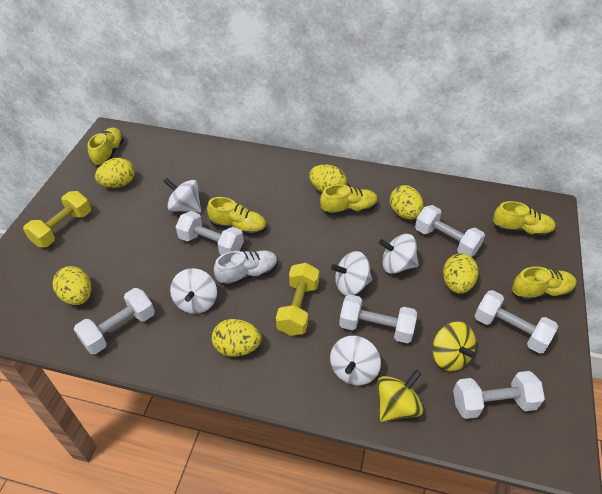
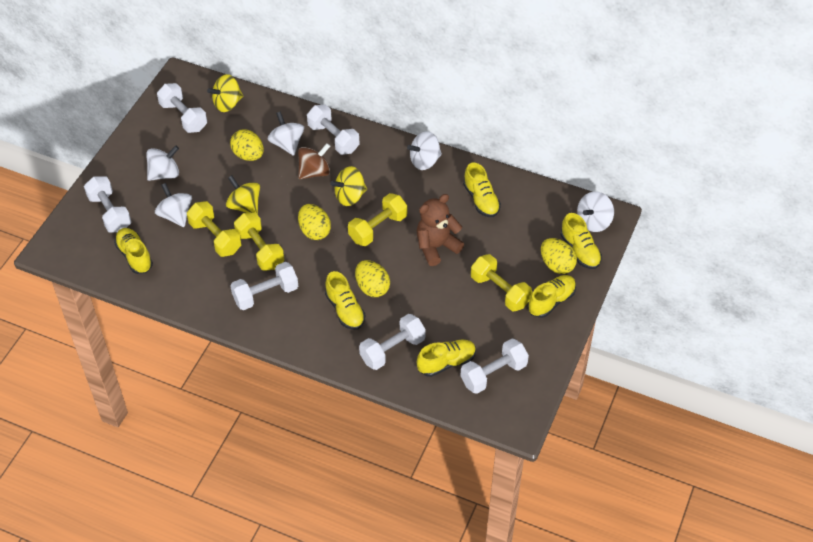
brown spinning top: none = 0 -> [298,143,330,179] = 1
brown teddy bear: none = 0 -> [417,194,464,266] = 1
white shoe: [214,250,278,287] = 1 -> none = 0
yellow dumbbell: [23,191,91,247] [276,263,319,336] = 2 -> [187,201,241,257] [234,213,284,271] [348,193,407,246] [471,254,532,311] = 4
yellow egg: [52,266,91,305] [95,158,135,188] [212,319,261,357] [309,165,347,193] [390,185,424,220] [443,253,478,294] = 6 -> [230,129,264,161] [298,204,331,240] [355,260,390,297] [541,238,577,274] = 4
yellow shoe: [88,127,124,167] [207,197,267,235] [320,184,378,216] [493,201,556,237] [512,266,577,301] = 5 -> [114,228,153,274] [325,271,365,330] [417,340,476,377] [463,162,501,217] [528,275,576,318] [561,213,602,269] = 6
yellow spinning top: [377,370,423,422] [432,322,476,371] = 2 -> [207,74,243,112] [226,175,260,214] [330,166,367,206] = 3

